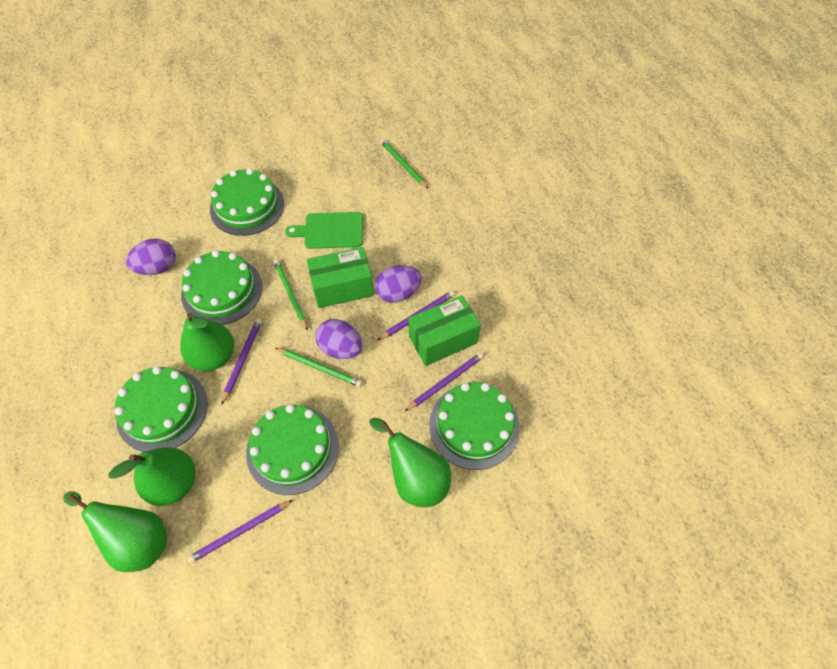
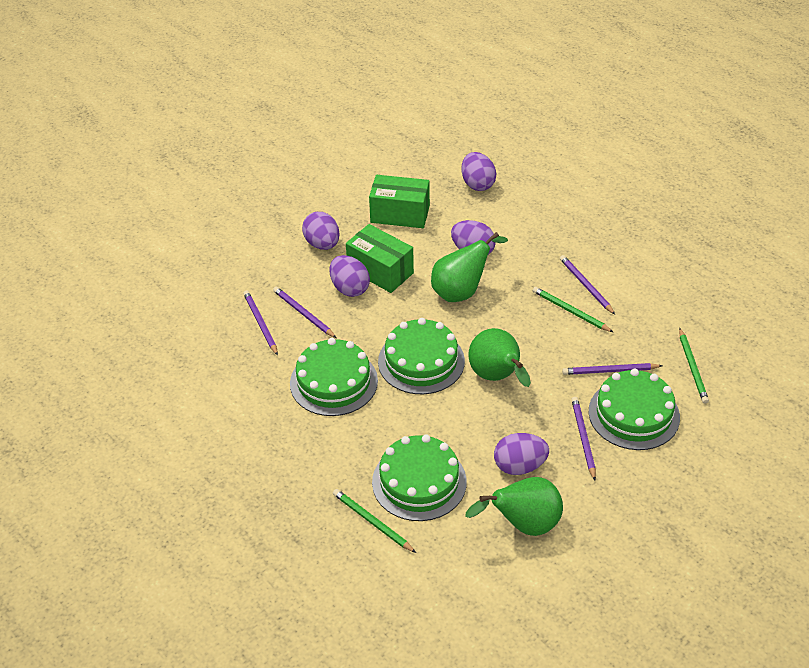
green cake: [114,366,208,452] [181,250,262,325] [210,168,284,236] [246,404,339,495] [429,382,520,470] = 5 -> [290,338,378,416] [372,435,467,521] [378,318,465,394] [589,369,680,450] = 4
green cutting board: [285,212,363,249] = 1 -> none = 0
green pear: [63,491,167,572] [109,447,195,506] [180,313,234,371] [369,418,451,507] = 4 -> [431,232,508,302] [465,477,563,536] [468,328,531,387] = 3
purple egg: [126,238,176,275] [315,319,363,359] [375,265,422,303] = 3 -> [302,212,340,250] [330,255,370,297] [451,220,495,255] [462,152,496,191] [494,433,549,475] = 5
purple pencil: [187,500,293,563] [221,319,262,405] [377,291,455,340] [405,353,484,411] = 4 -> [243,290,278,356] [273,287,336,338] [560,255,615,314] [562,363,663,375] [571,397,596,480] = 5

